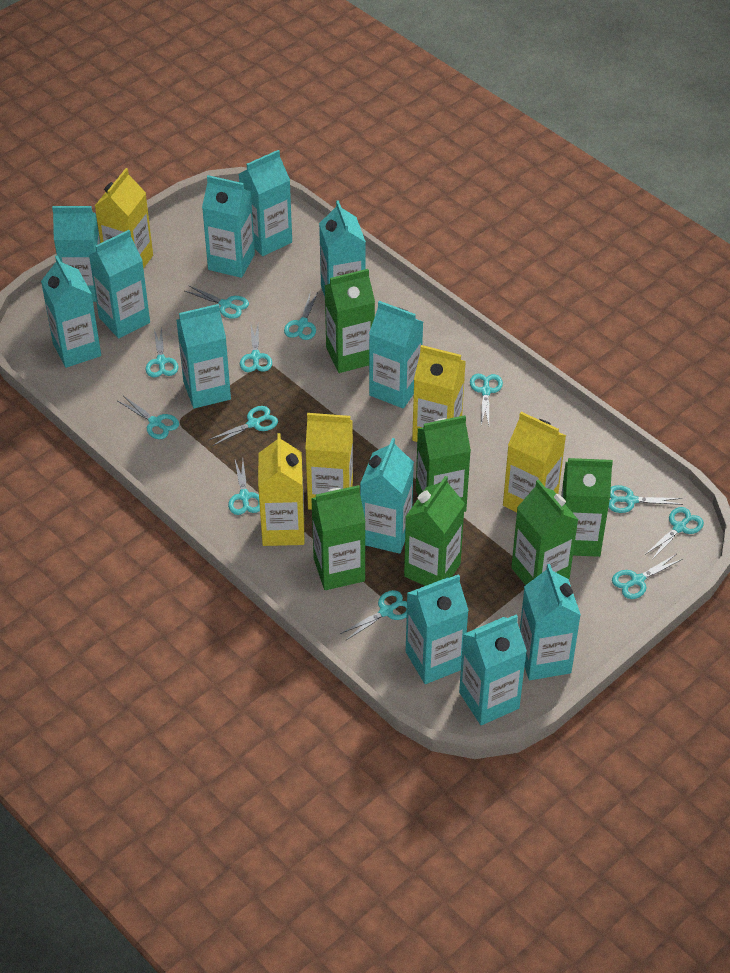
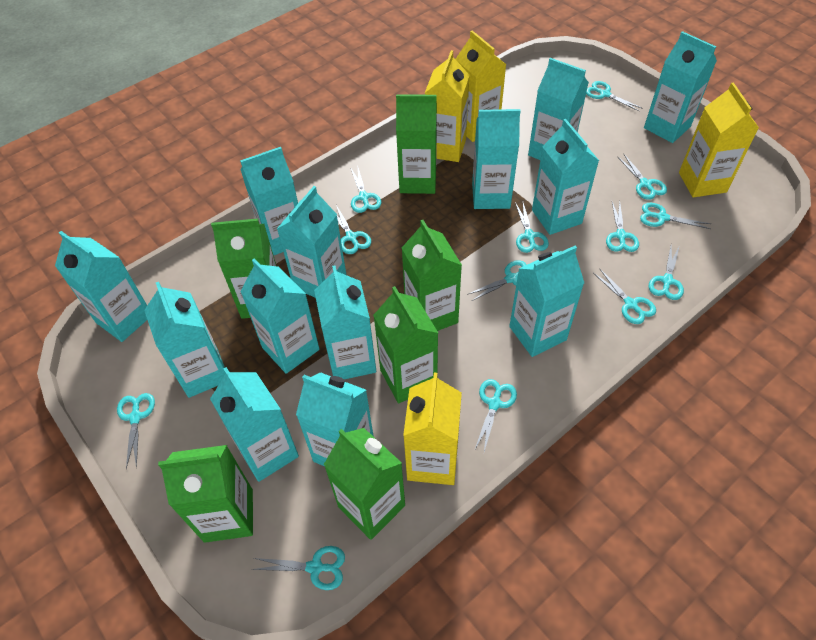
turquoise carton: [41,255,101,368] [52,206,100,302] [89,230,150,338] [176,304,231,408] [202,175,255,278] [239,150,292,256] [319,200,366,296] [360,438,414,554] [369,301,423,408] [406,574,469,684] [459,615,527,725] [520,564,581,680] = 12 -> [55,231,147,342] [144,282,226,398] [210,367,299,482] [240,147,298,255] [240,258,320,374] [277,186,346,298] [296,372,374,466] [314,265,376,379] [472,109,520,209] [509,246,584,357] [528,58,589,160] [532,119,599,235] [644,31,717,143] = 13
turquoise scissors: [118,396,179,439] [146,326,178,378] [185,285,249,319] [208,406,278,446] [228,460,260,515] [240,324,272,372] [284,291,318,340] [340,590,407,641] [470,374,503,425] [609,485,683,513] [612,554,682,599] [646,507,704,560] = 12 -> [117,393,155,469] [252,546,345,590] [336,205,371,254] [351,168,381,213] [467,260,527,301] [474,379,517,452] [515,202,549,253] [586,81,643,112] [593,268,656,324] [606,201,639,252] [617,154,667,200] [640,203,711,229] [649,245,684,300] = 13
yellow carton: [95,168,153,269] [258,433,304,546] [305,413,353,510] [412,345,466,442] [503,412,566,512] = 5 -> [403,373,462,485] [425,50,470,162] [456,30,506,142] [679,83,759,197] = 4

